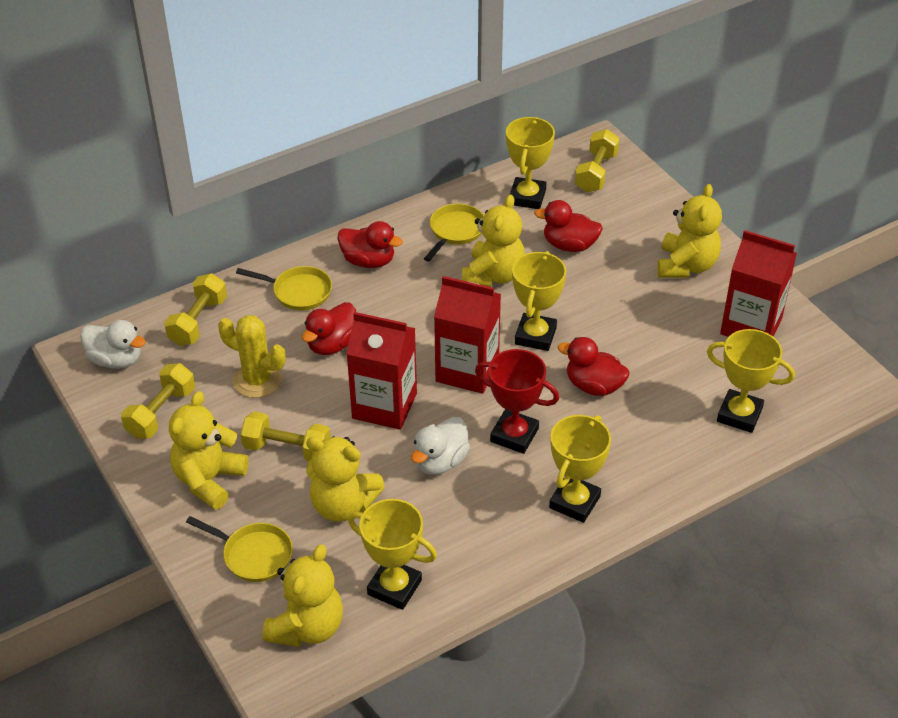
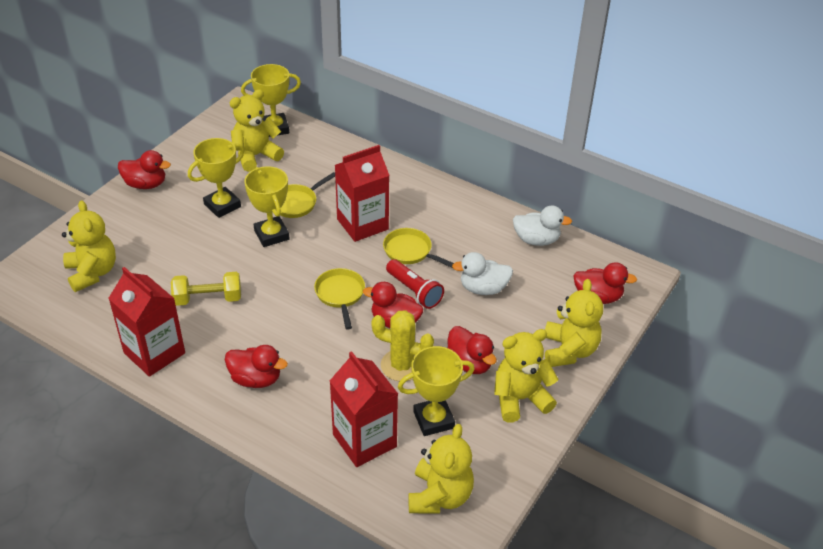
red duck: [302,302,356,355] [337,221,403,268] [534,200,603,252] [558,337,630,396] = 4 -> [118,150,171,189] [225,345,288,388] [363,282,423,328] [447,326,497,374] [573,262,637,304] = 5
red flashlight: none = 0 -> [386,259,444,309] = 1
red trophy: [475,349,559,454] = 1 -> none = 0
yellow dumbbell: [121,363,195,439] [164,273,227,346] [240,411,331,461] [575,129,620,193] = 4 -> [171,272,241,306] = 1
yellow trophy: [348,499,437,610] [506,117,555,209] [512,251,566,351] [549,415,611,523] [707,329,795,433] = 5 -> [188,138,244,218] [241,64,301,137] [244,166,290,247] [398,346,475,436] = 4

